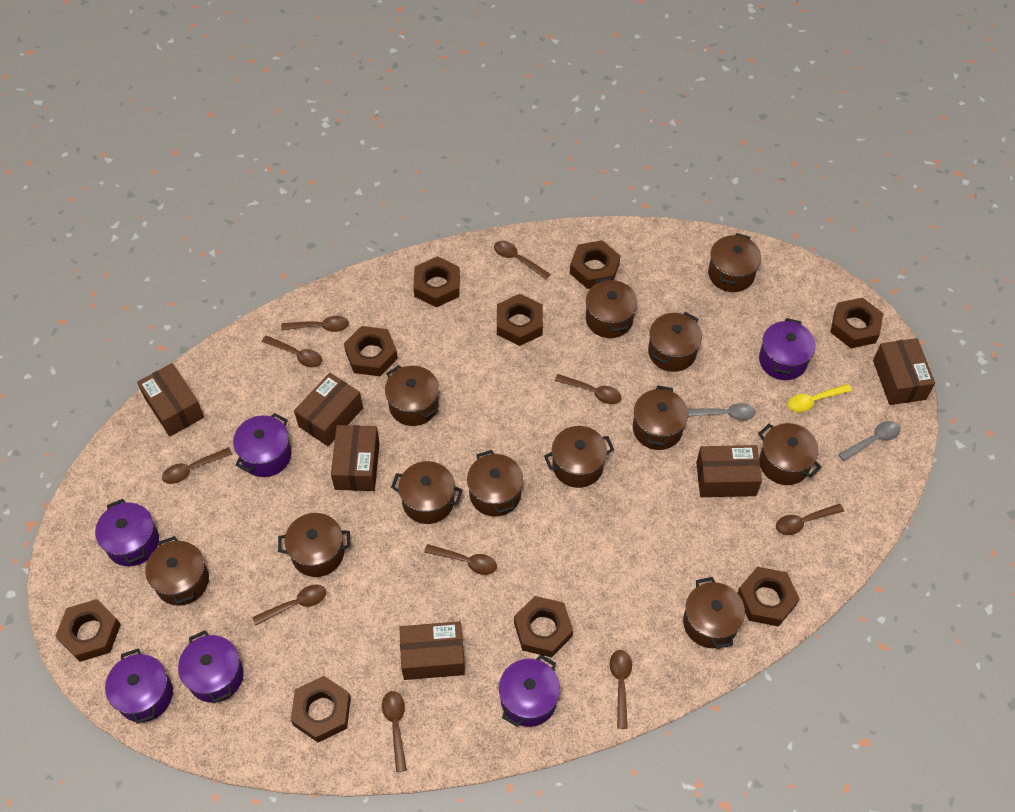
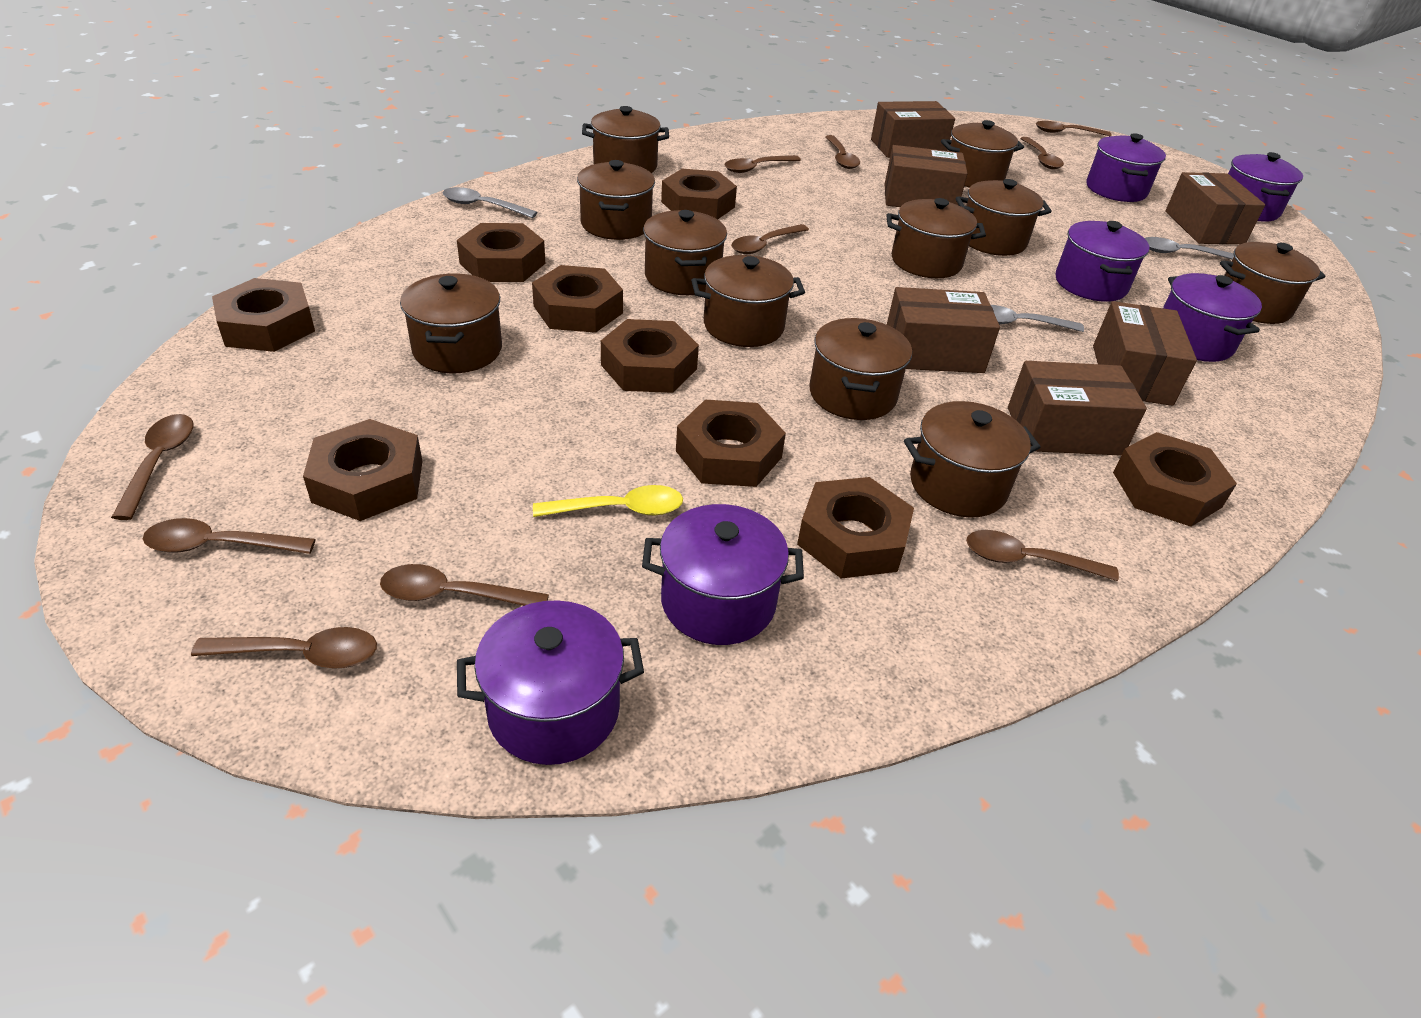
brown pot: [145,536,209,606] [278,513,350,577] [385,365,439,426] [391,461,463,524] [467,450,523,517] [544,426,614,488] [586,277,637,338] [633,385,688,450] [648,312,702,372] [683,577,745,649] [708,233,761,292] [758,423,822,485] = 12 -> [400,274,502,373] [577,160,655,240] [582,106,669,173] [643,210,727,295] [691,255,805,347] [809,318,912,420] [886,198,986,278] [904,401,1041,518] [941,120,1024,188] [955,179,1052,256] [1220,242,1325,324] = 11
grey spoon: [688,403,756,421] [838,421,900,461] = 2 -> [443,187,537,218] [991,305,1084,332] [1145,237,1234,259] = 3

